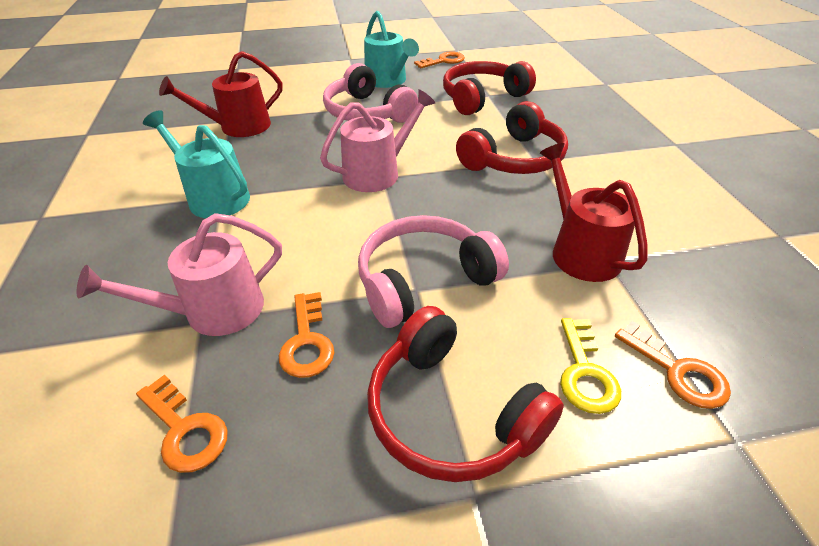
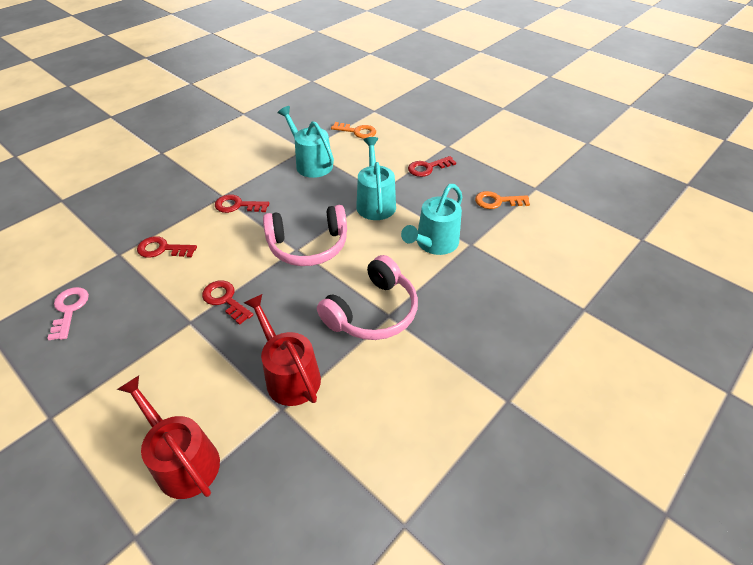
orange key: [136,375,228,473] [279,292,335,378] [414,51,465,68] [615,321,731,409] = 4 -> [331,122,376,139] [475,191,530,209] = 2
pink key: none = 0 -> [47,287,89,340] = 1
pink watering can: [76,213,282,336] [320,89,435,192] = 2 -> none = 0
red headphones: [367,306,564,482] [443,61,536,115] [456,101,568,174] = 3 -> none = 0
red key: none = 0 -> [137,236,197,258] [202,280,253,325] [215,195,269,213] [408,156,456,177] = 4
turquoise watering can: [143,110,250,218] [364,11,419,88] = 2 -> [278,106,334,178] [356,137,396,220] [401,184,463,255] = 3
yellow key: [560,318,621,414] = 1 -> none = 0

